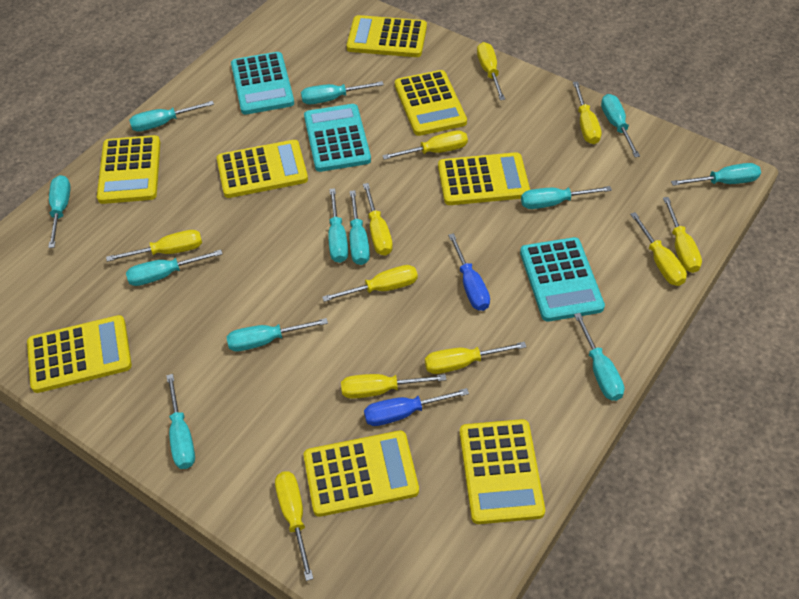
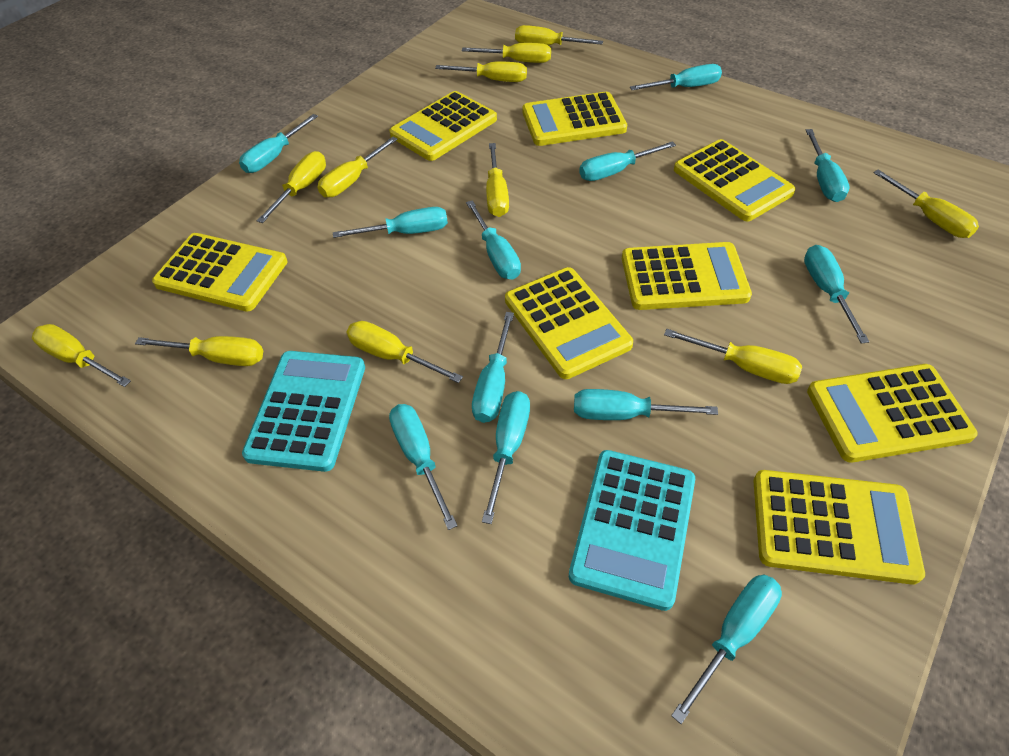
blue screwdriver: [364,388,469,426] [448,233,490,311] = 2 -> none = 0
turquoise calculator: [231,52,294,115] [304,104,371,172] [520,237,605,322] = 3 -> [242,351,365,472] [569,450,695,611] = 2

